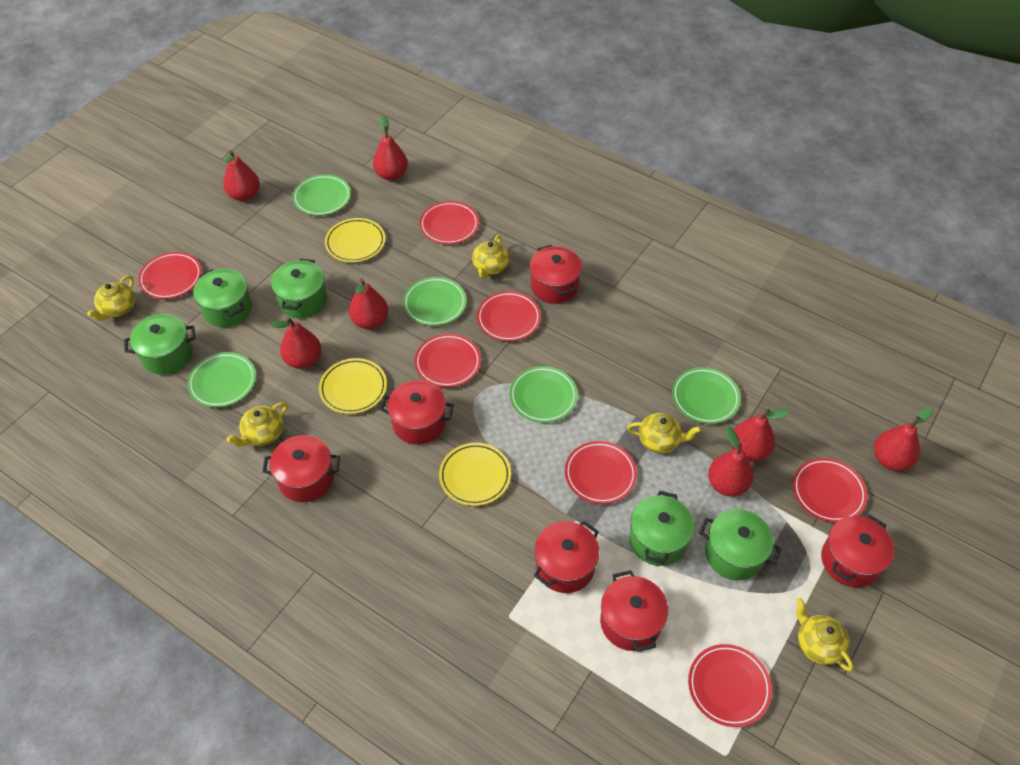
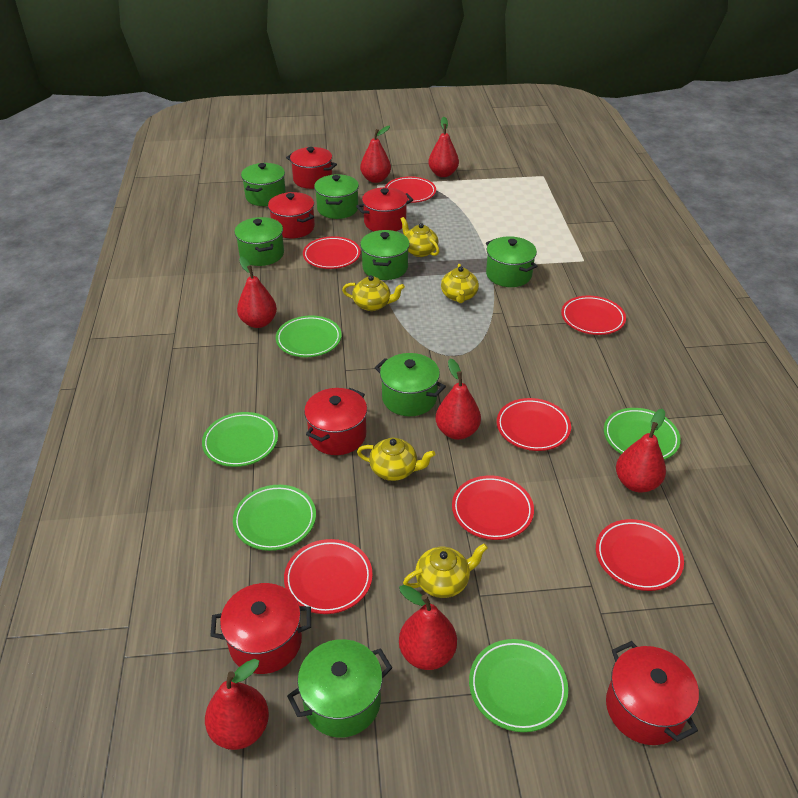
green pot: [124,314,195,375] [193,269,252,327] [271,259,327,318] [629,491,694,566] [699,509,781,580] = 5 -> [234,217,284,266] [241,163,286,206] [287,639,392,738] [314,174,359,219] [360,230,410,280] [375,353,446,416] [486,236,538,287] = 7
yellow plate: [319,358,387,414] [325,218,385,262] [439,443,511,506] = 3 -> none = 0

